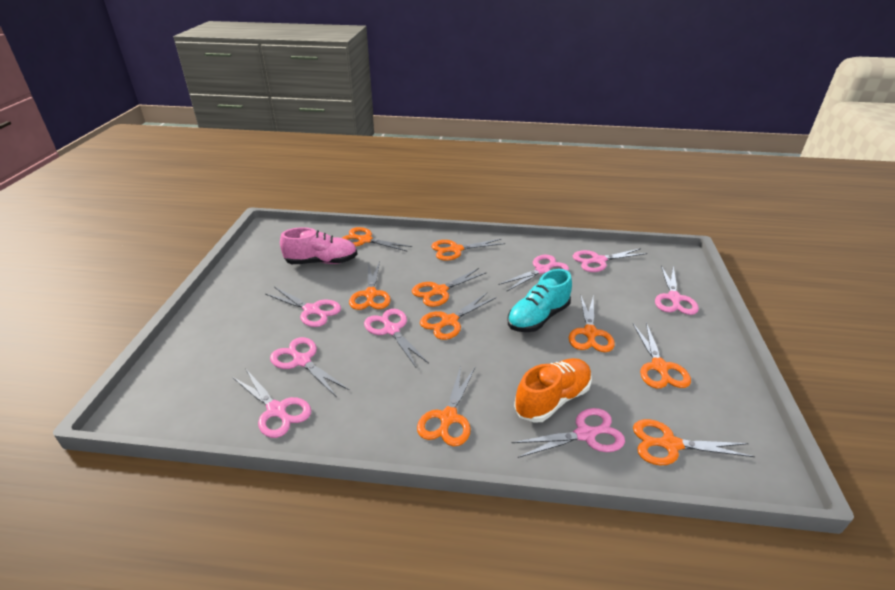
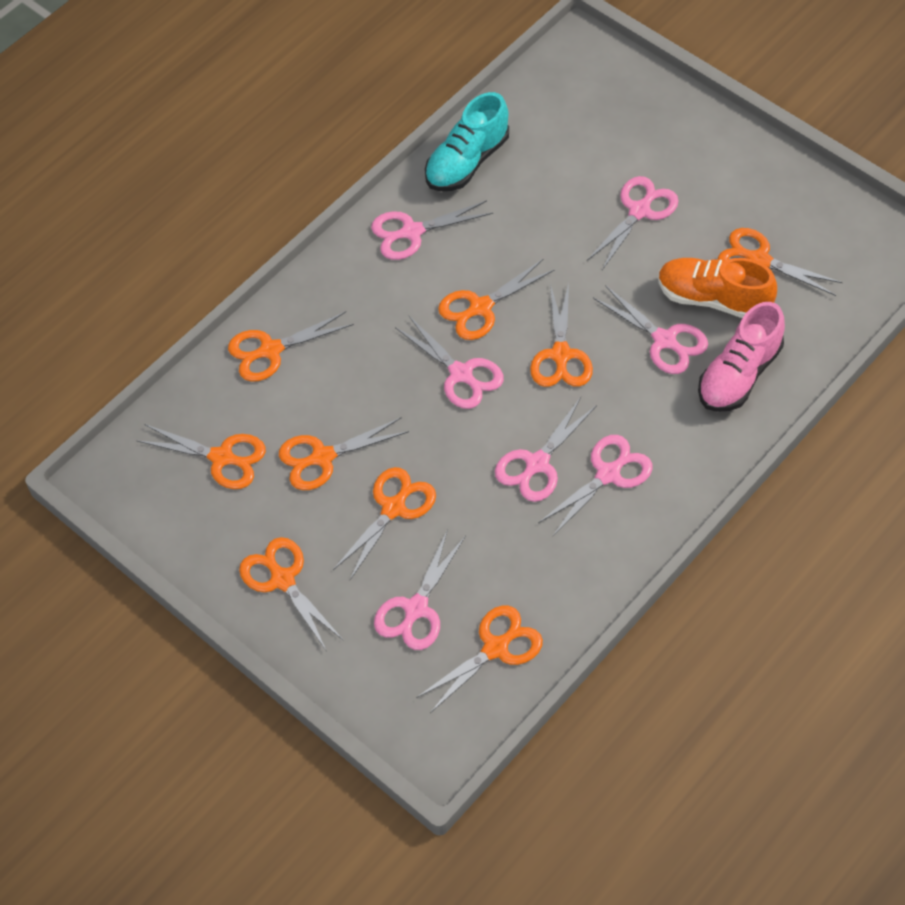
pink scissors: [232,368,311,438] [265,287,341,327] [270,337,349,397] [364,309,429,367] [499,255,569,291] [512,408,625,458] [573,248,647,272] [655,266,699,315] = 8 -> [371,200,493,260] [374,529,466,650] [395,316,504,409] [495,397,597,502] [538,435,652,536] [587,176,679,270] [593,285,708,374] = 7

